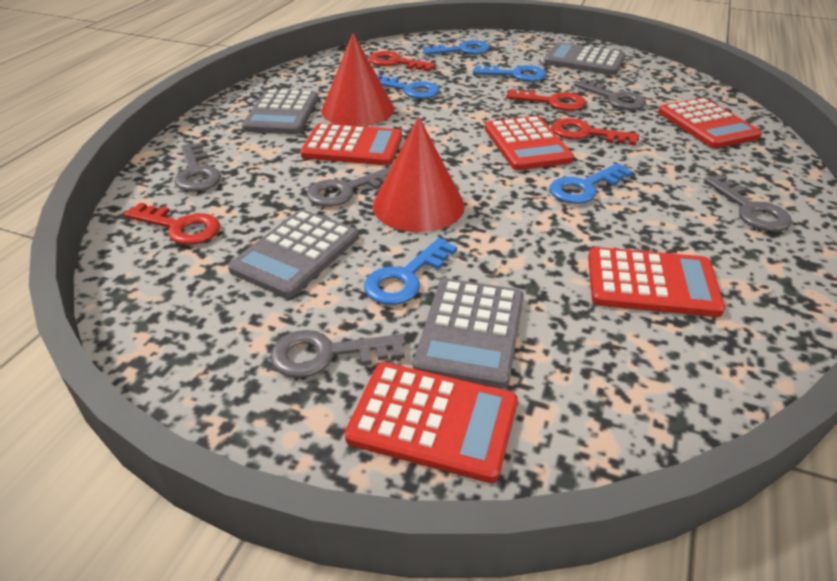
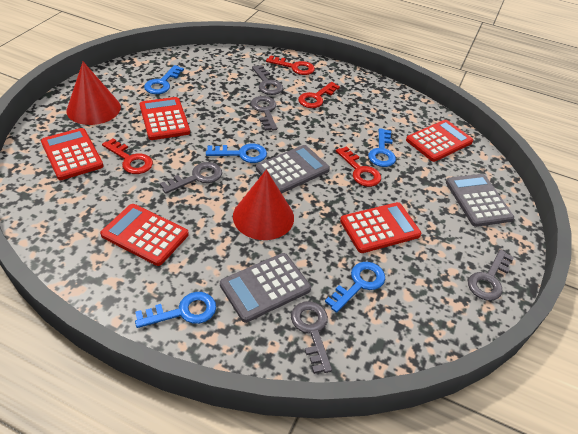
grey calculator: [228,209,359,298] [242,89,319,134] [413,278,524,389] [544,42,625,75] = 4 -> [220,253,311,323] [256,145,330,193] [446,174,514,227] = 3

